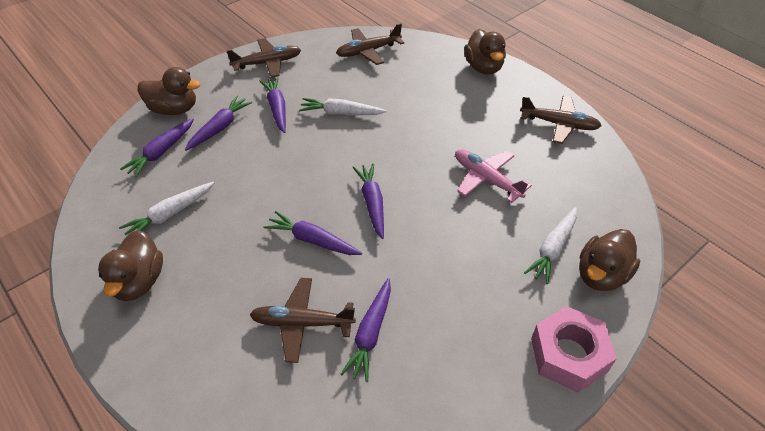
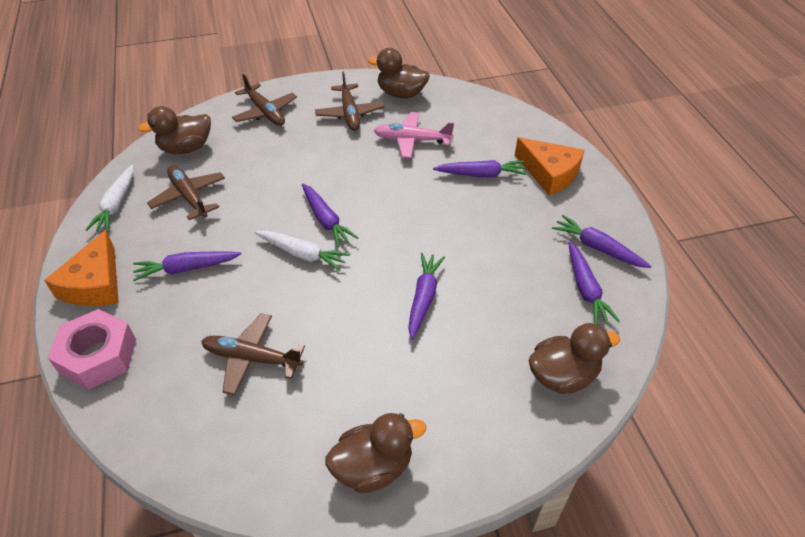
orange cheese: none = 0 -> [44,230,119,306] [515,137,584,196] = 2
white carrot: [119,182,214,235] [299,98,387,115] [524,207,577,284] = 3 -> [85,165,134,232] [254,230,350,271] = 2

